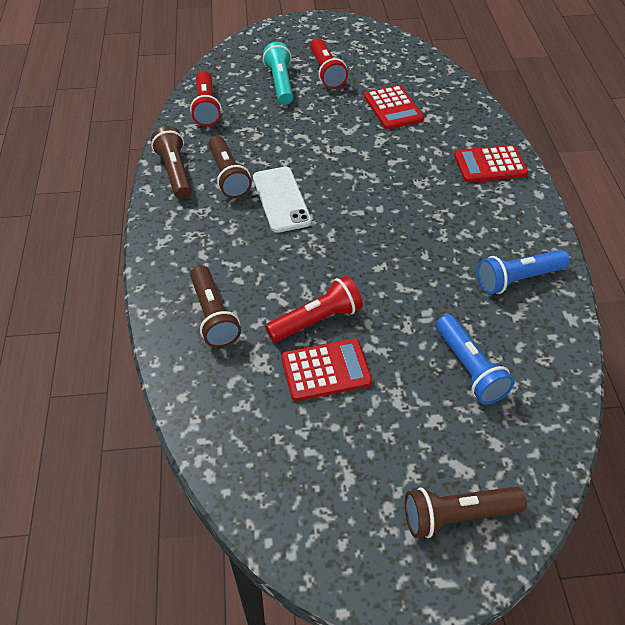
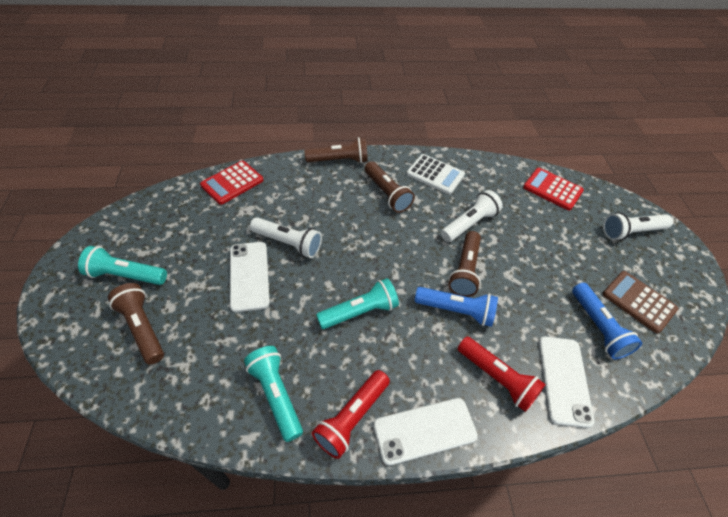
brown calculator: none = 0 -> [602,271,678,334] = 1
red calculator: [281,339,372,401] [364,85,424,129] [454,145,528,182] = 3 -> [200,161,263,205] [523,168,584,210] = 2
red flashlight: [190,71,222,126] [265,276,363,342] [310,38,348,89] = 3 -> [312,370,390,459] [458,337,546,412] = 2
turquoise flashlight: [263,42,293,105] = 1 -> [78,246,167,285] [244,346,303,442] [316,278,399,329] = 3
white calculator: none = 0 -> [406,154,465,194] = 1
white flashlight: none = 0 -> [250,217,322,258] [441,190,503,242] [603,212,673,241] = 3
white phone: [253,167,312,233] = 1 -> [230,242,270,312] [373,398,478,466] [538,337,594,428] = 3

